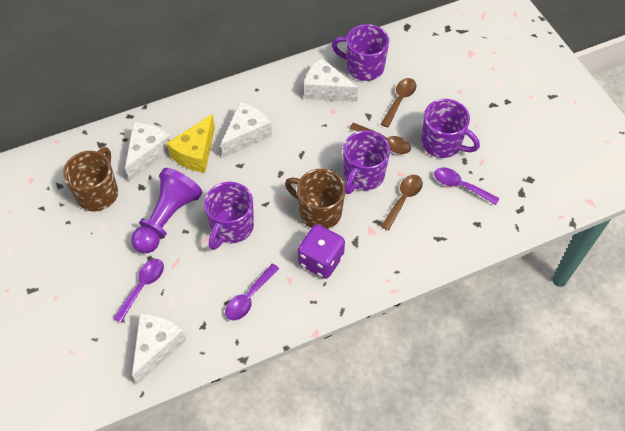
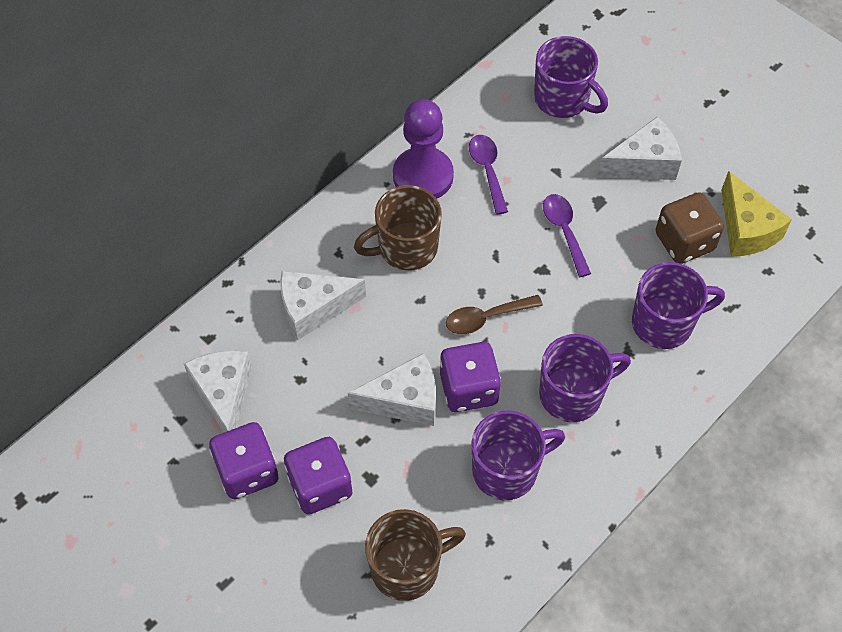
brown dice: none = 0 -> [656,192,724,264] = 1
brown spoon: [349,123,411,154] [381,78,416,127] [381,175,423,230] = 3 -> [446,295,543,334] = 1
purple dice: [298,224,345,279] = 1 -> [209,422,278,499] [284,437,352,514] [440,342,501,412] = 3
purple spoon: [113,259,164,323] [225,264,279,320] [434,167,500,205] = 3 -> [469,135,508,215] [543,194,591,277] = 2

